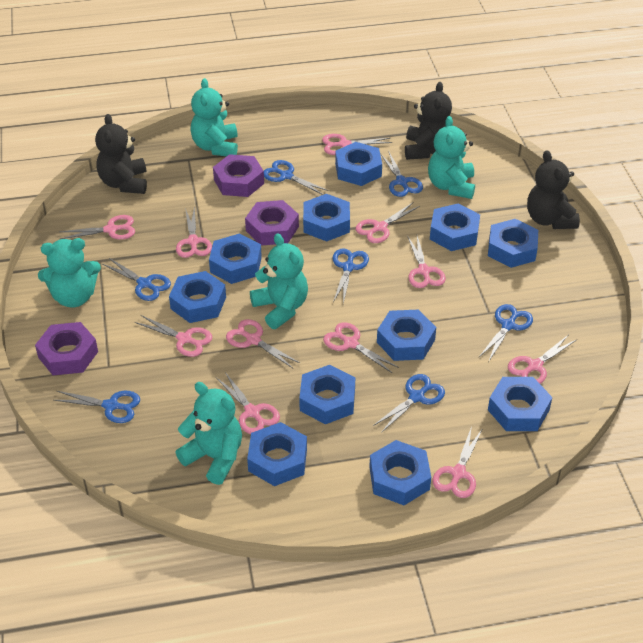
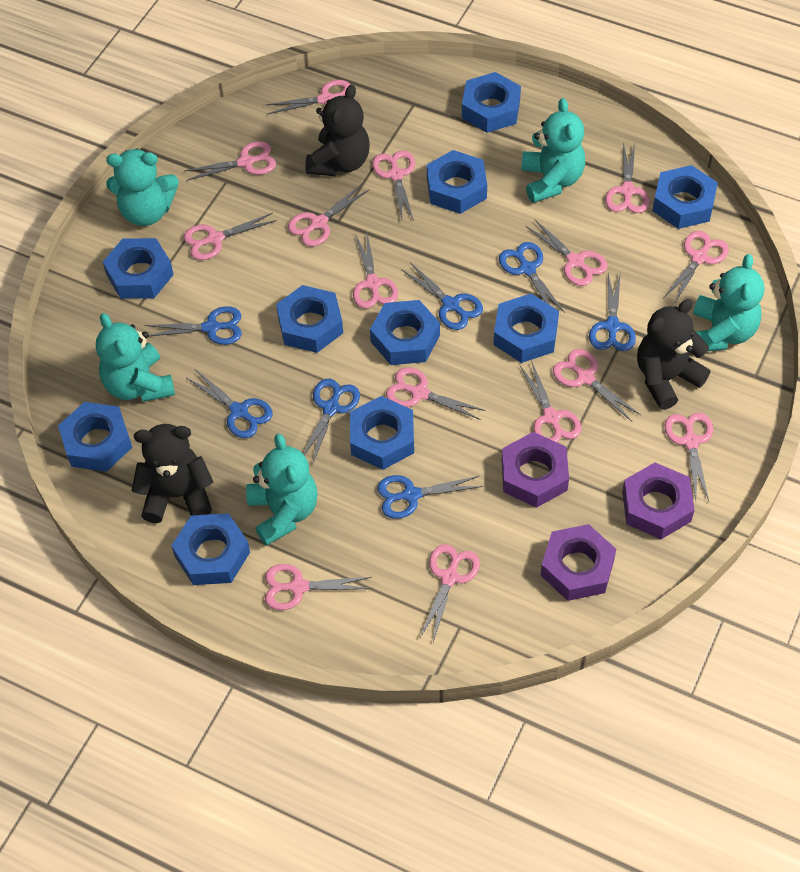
blue nut: [169,271,226,323] [209,234,262,284] [247,422,307,486] [299,365,355,424] [303,194,350,241] [335,142,382,186] [369,440,431,505] [377,309,436,361] [430,203,480,251] [488,219,538,268] [488,377,552,431] = 11 -> [58,402,132,472] [103,238,174,299] [171,513,250,585] [276,285,343,353] [350,396,414,470] [370,300,440,365] [427,150,487,214] [462,72,521,133] [493,294,559,363] [652,165,718,229] = 10
pink scissors: [60,215,135,239] [135,315,212,357] [176,206,212,258] [217,372,280,434] [226,319,300,368] [322,134,392,155] [323,322,399,373] [355,203,420,243] [407,236,446,288] [432,426,483,498] [508,335,576,384] = 11 -> [184,213,277,260] [185,141,276,181] [265,564,372,610] [266,80,350,114] [288,185,369,246] [353,233,398,309] [372,150,415,221] [386,367,486,420] [420,544,480,642] [520,360,581,443] [526,219,607,286] [553,349,641,422] [605,142,650,213] [664,231,729,304] [665,413,713,501] = 15

